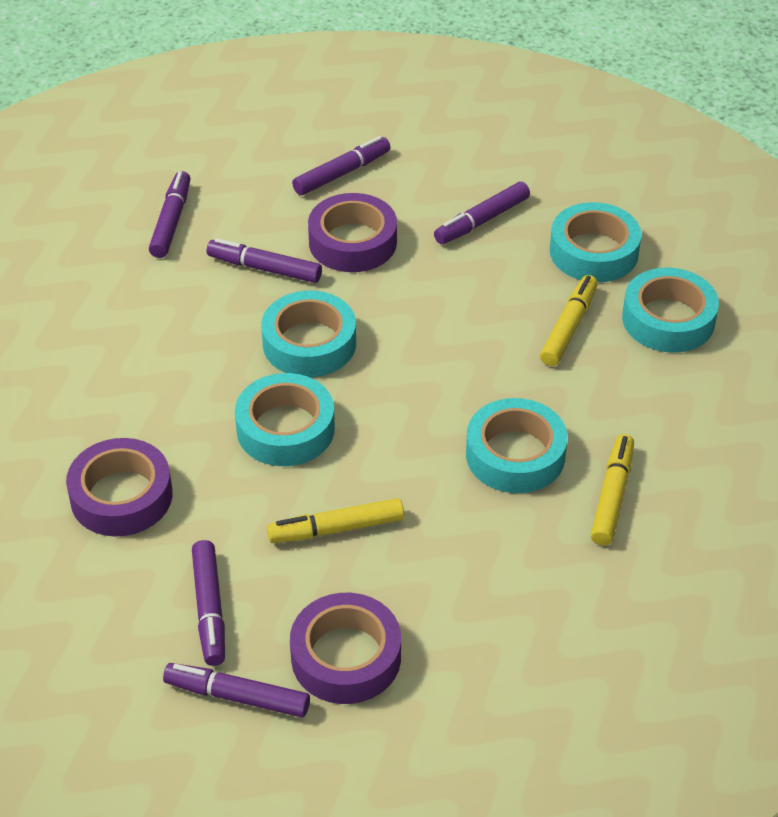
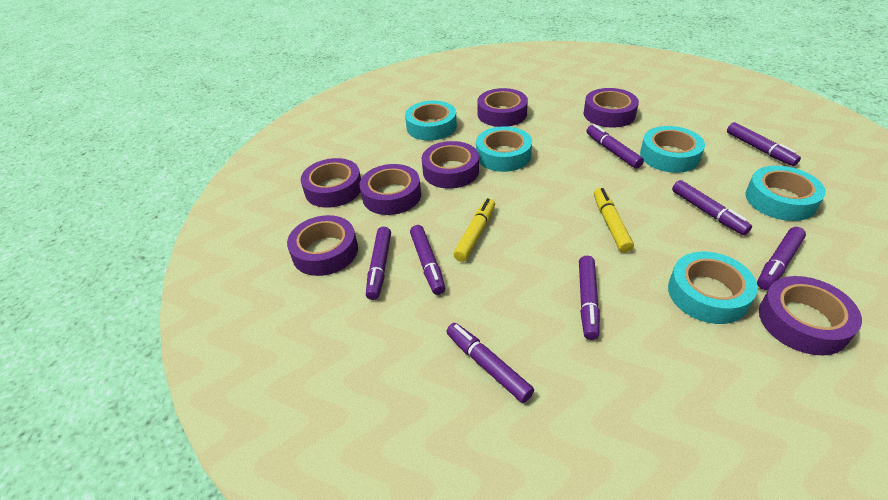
purple marker: [149,171,191,258] [163,663,310,717] [192,540,225,666] [207,238,322,283] [292,136,391,195] [434,182,530,244] = 6 -> [366,227,391,300] [410,225,445,295] [446,323,534,403] [579,256,600,340] [586,124,644,169] [672,180,752,235] [727,122,801,166] [757,227,806,290] = 8
purple tape: [66,438,172,536] [290,593,401,704] [308,193,397,272] = 3 -> [287,215,358,276] [301,158,361,208] [359,164,421,215] [421,141,479,189] [477,88,528,127] [583,88,639,128] [759,276,862,355] = 7
yellow marker: [267,498,404,543] [540,275,598,366] [591,434,634,546] = 3 -> [453,198,495,262] [594,188,634,253] = 2

